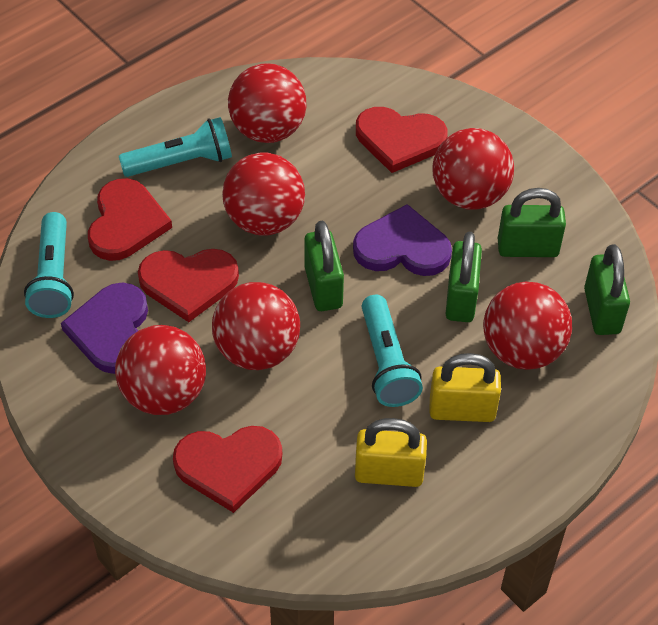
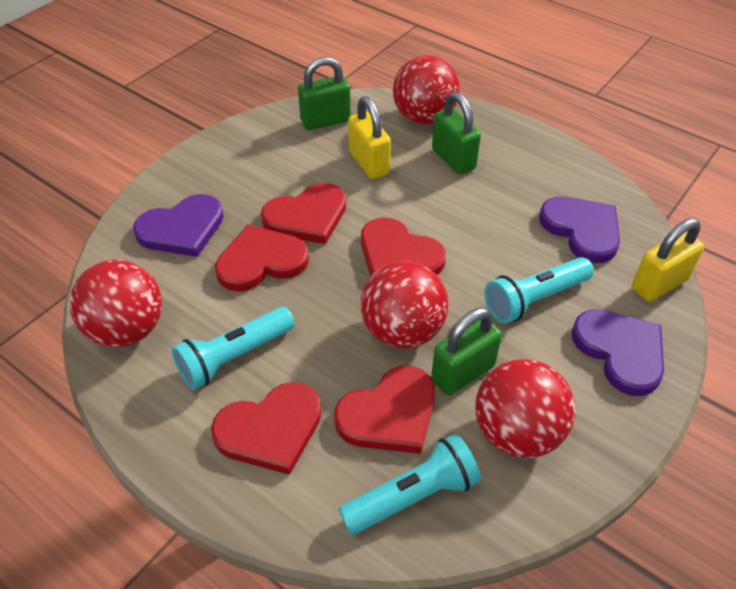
green padlock: [304,221,344,311] [445,232,482,322] [498,188,566,257] [584,244,630,335] = 4 -> [298,57,351,130] [431,307,502,396] [432,92,481,174] = 3
purple heart: [61,283,148,374] [353,204,452,276] = 2 -> [133,194,224,257] [539,196,620,263] [571,309,664,396] = 3
red ball: [115,325,206,415] [212,282,300,370] [222,152,305,236] [228,64,306,143] [433,128,514,210] [483,282,572,370] = 6 -> [70,260,162,348] [360,261,449,349] [393,55,460,124] [475,359,576,458] = 4
red heart: [88,178,172,261] [138,249,239,322] [173,426,282,513] [356,107,448,173] = 4 -> [211,382,321,475] [215,224,309,292] [261,183,346,244] [334,365,435,454] [361,218,446,276] = 5

